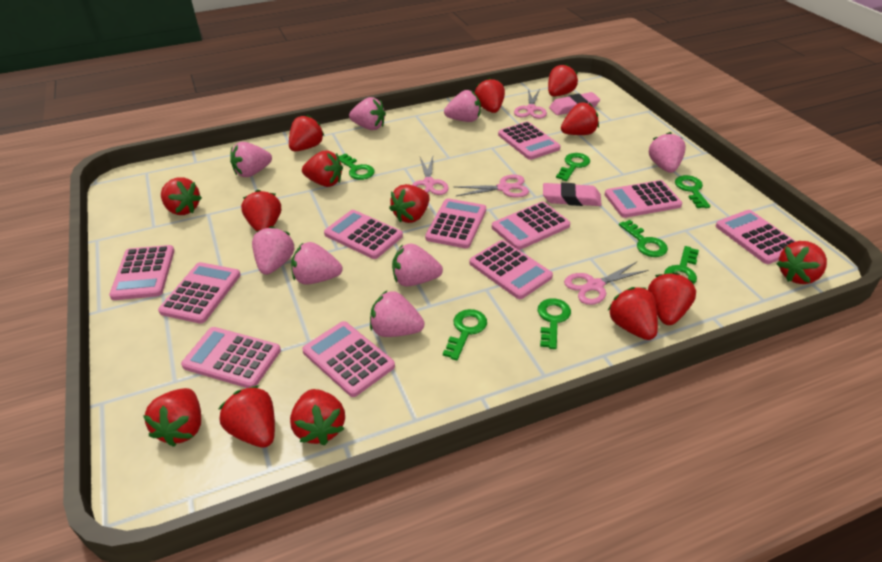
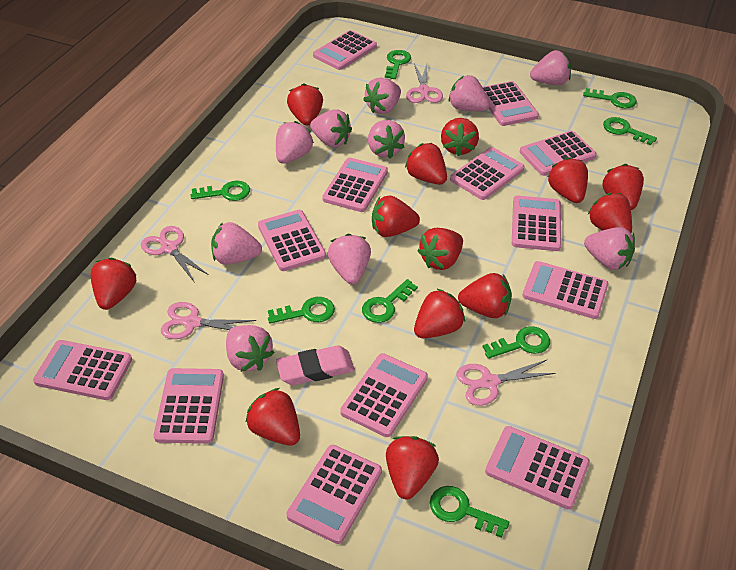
green key: [339,153,375,180] [443,309,487,360] [538,298,571,349] [556,153,590,181] [619,220,668,257] [664,246,699,284] [675,175,710,208] = 7 -> [191,181,250,201] [268,297,335,323] [362,279,418,323] [385,50,411,79] [430,486,509,538] [483,326,550,359] [583,88,637,108] [603,117,657,145] = 8
pink calculator: [109,245,175,300] [158,262,241,324] [181,327,281,388] [302,321,395,397] [324,210,403,259] [425,198,486,248] [469,240,553,299] [492,202,570,250] [498,121,561,160] [605,180,682,218] [716,210,796,264] = 11 -> [33,340,132,400] [154,368,224,444] [258,210,326,271] [286,445,382,544] [313,30,377,70] [322,158,388,212] [340,353,428,437] [450,147,525,200] [483,81,539,126] [485,426,590,510] [512,196,561,251] [520,131,597,176] [522,261,609,319] = 13
pink eraser: [543,183,602,206] [549,92,600,115] = 2 -> [276,346,355,385] = 1
pink strawberry: [230,142,272,177] [252,226,294,275] [291,242,342,285] [349,97,386,130] [370,291,425,337] [392,244,443,287] [444,90,481,122] [649,132,686,173] = 8 -> [211,222,262,265] [226,325,275,372] [276,121,314,164] [310,109,352,147] [328,234,371,284] [363,78,401,114] [368,120,405,159] [449,75,490,111] [530,50,571,85] [584,227,635,270] = 10
red strawberry: [143,388,201,447] [161,177,202,215] [219,385,275,448] [241,190,281,231] [289,115,324,151] [290,389,345,446] [302,150,343,187] [389,184,430,223] [475,78,505,113] [548,64,578,96] [561,103,599,135] [608,287,658,340] [648,272,696,325] [777,241,827,284] = 14 -> [91,258,137,310] [245,388,300,446] [287,83,323,126] [372,195,420,237] [386,436,439,499] [405,143,447,185] [414,288,465,338] [418,228,463,270] [441,118,479,157] [458,273,512,318] [548,157,588,203] [588,193,632,233] [602,164,644,210] = 13

